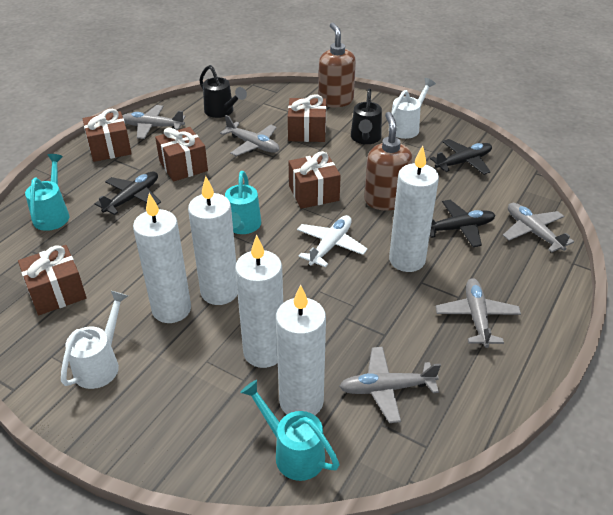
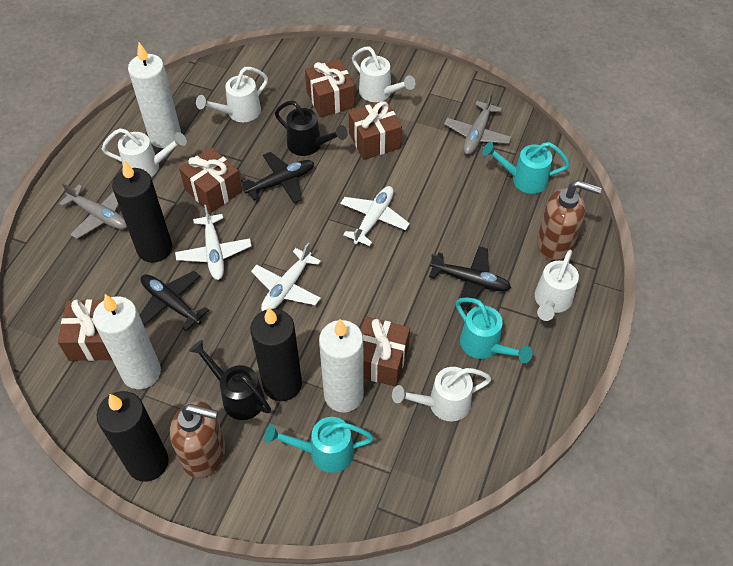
black candle: none = 0 -> [97,391,169,482] [112,160,172,263] [250,307,302,401] = 3
grey plane: [122,105,185,139] [220,115,279,156] [339,347,441,423] [435,278,521,348] [503,203,574,253] = 5 -> [59,183,127,239] [444,92,512,155] = 2
white candle: [133,193,191,323] [188,176,238,305] [235,235,283,368] [276,284,326,415] [389,146,439,272] = 5 -> [93,294,161,389] [128,42,181,148] [319,319,364,413] = 3
white plane: [297,215,368,267] = 1 -> [175,205,251,280] [251,242,321,311] [340,186,410,246] = 3
white watering can: [61,291,128,389] [391,78,436,139] = 2 -> [102,128,187,177] [196,67,268,122] [352,47,415,102] [392,367,492,421] [535,250,579,321] = 5

